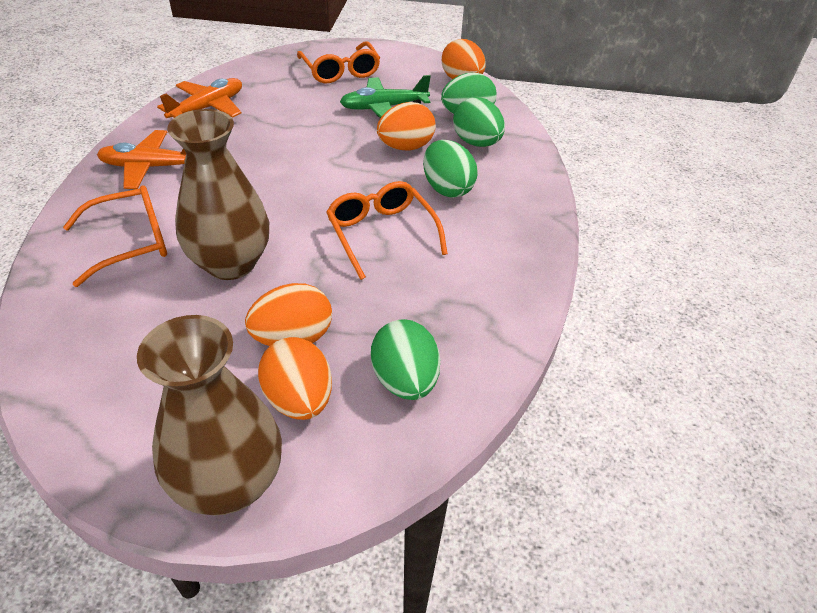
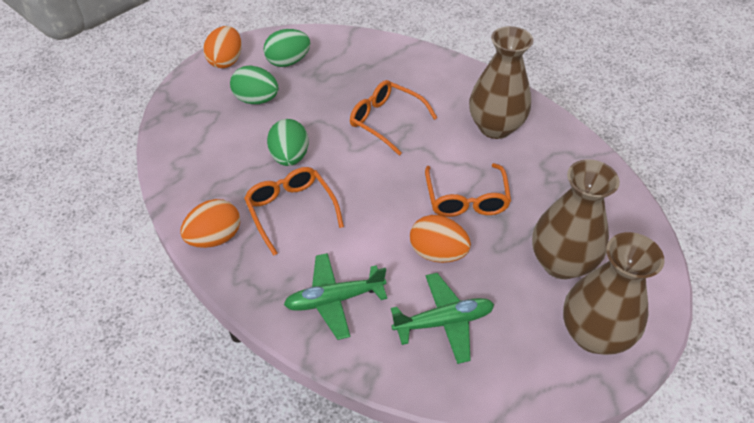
brown vase: [137,315,282,515] [167,109,269,280] = 2 -> [469,26,533,139] [532,159,620,279] [563,232,665,355] = 3
green egg: [371,319,440,400] [423,140,477,198] [441,73,497,114] [453,97,505,147] = 4 -> [230,66,279,104] [264,29,310,67] [267,119,309,166] = 3
green plane: [340,75,431,118] = 1 -> [284,253,387,340] [391,273,494,364] = 2
orange egg: [245,283,332,346] [258,337,332,420] [377,102,436,151] [442,39,486,79] = 4 -> [180,199,240,248] [203,26,242,68] [410,215,471,263] = 3
orange plane: [97,130,186,189] [157,78,242,118] = 2 -> none = 0

